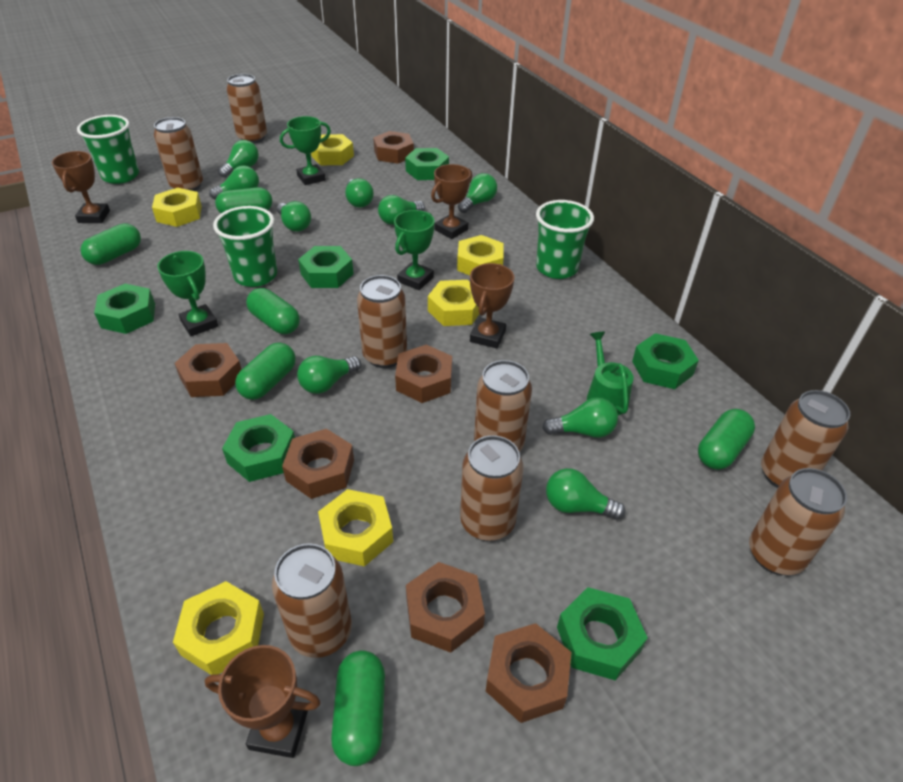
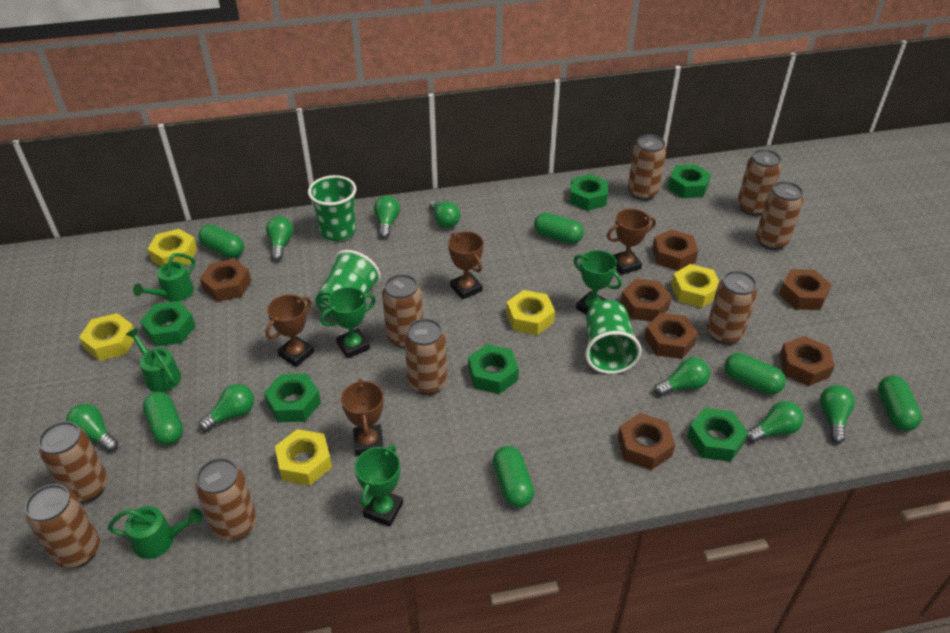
brown can: [154,117,203,191] [227,74,267,144] [272,543,352,658] [357,275,407,368] [460,435,524,541] [474,360,532,452] [749,468,847,575] [761,390,850,488] = 8 -> [25,484,100,568] [38,421,108,502] [195,458,257,540] [382,274,423,348] [404,318,447,395] [628,135,666,200] [707,271,757,345] [737,149,782,216] [756,181,803,250] = 9
brown nut: [174,343,242,397] [282,429,354,499] [373,131,414,164] [395,345,452,403] [406,562,485,653] [486,623,571,723] = 6 -> [200,259,251,302] [618,413,675,470] [620,279,672,321] [644,313,698,359] [652,229,698,271] [779,269,832,310] [779,336,835,386] = 7
green light bulb: [209,165,259,200] [218,140,259,178] [277,201,311,232] [297,356,361,394] [345,178,374,208] [378,195,425,225] [458,173,497,213] [542,398,618,438] [546,468,625,520] = 9 -> [66,404,118,451] [198,384,254,431] [266,216,293,261] [374,196,400,239] [429,199,461,228] [654,357,710,396] [746,401,804,443] [820,385,855,443] = 8
green watering can: [587,331,633,415] = 1 -> [108,506,203,559] [125,328,181,392] [133,253,195,302] = 3
yellow nut: [152,188,202,227] [173,581,264,675] [311,134,354,165] [318,489,393,567] [428,280,479,326] [457,235,504,276] = 6 -> [79,313,134,361] [148,229,197,266] [275,429,332,486] [506,290,555,335] [671,264,719,308] = 5

